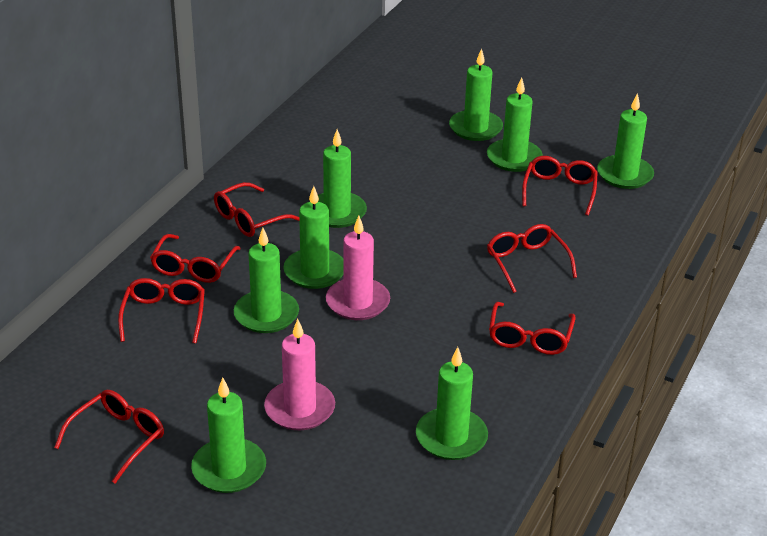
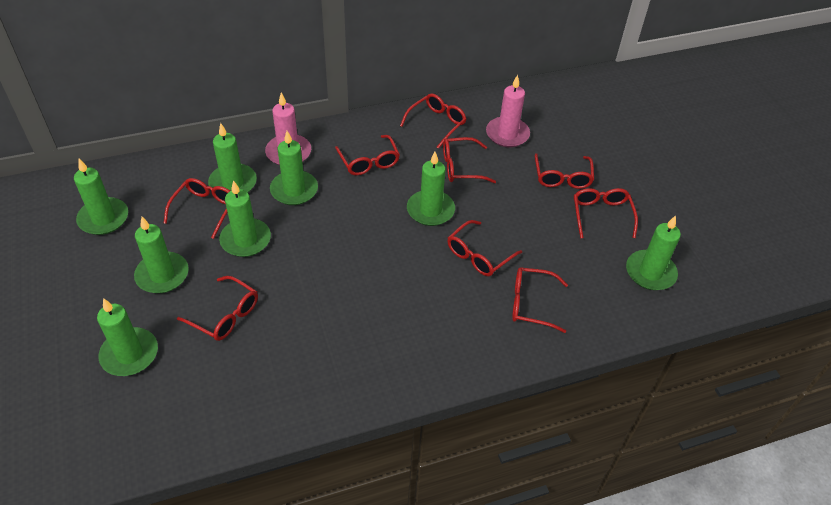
red glasses: [54,390,164,484] [118,278,205,344] [150,234,241,283] [214,182,299,237] [487,224,577,293] [489,302,576,355] [522,156,598,216] = 7 -> [164,178,230,239] [177,276,258,341] [335,135,400,175] [400,94,466,149] [443,137,496,183] [447,220,522,276] [512,267,568,333] [535,153,594,189] [574,188,638,239] = 9

